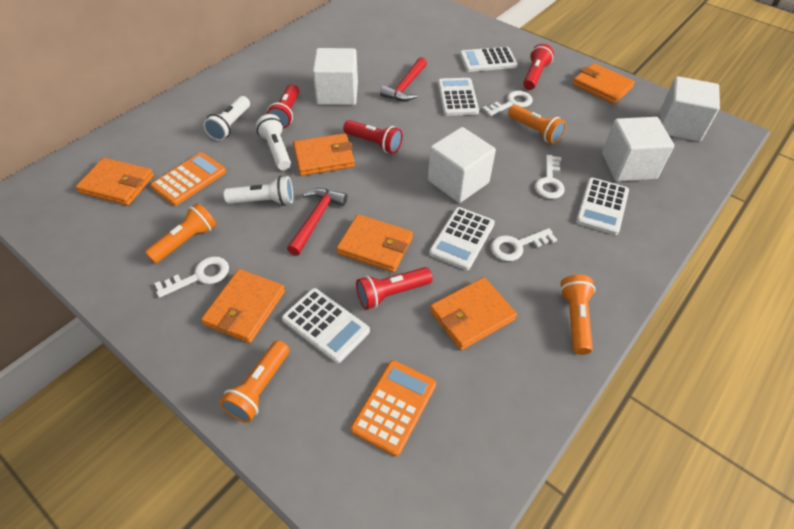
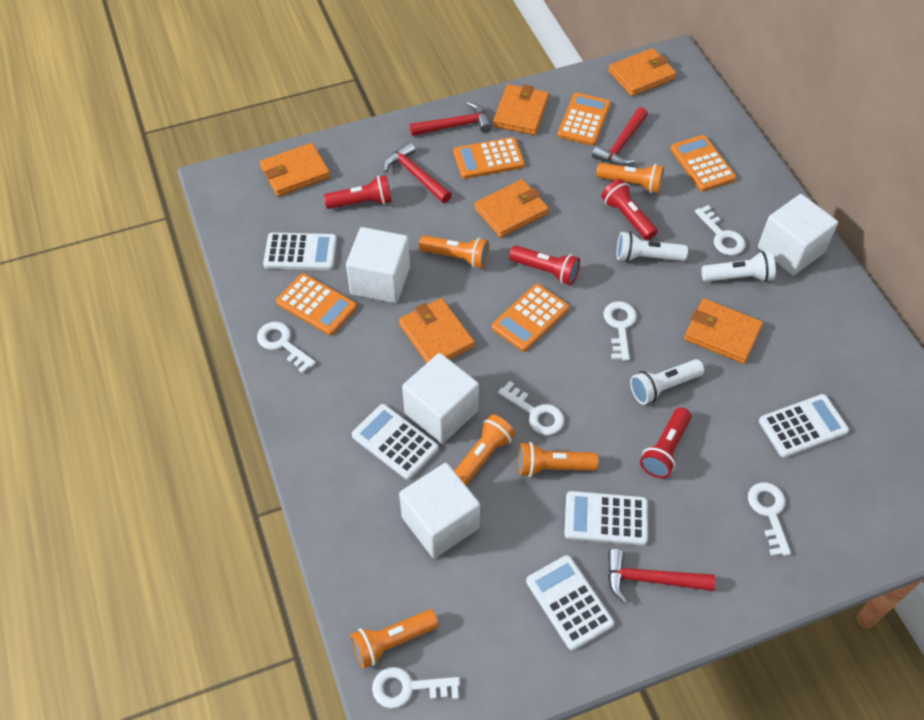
orange calculator: [150,152,226,206] [351,360,436,456] = 2 -> [276,273,357,335] [454,137,525,179] [492,284,569,352] [558,93,611,146] [670,135,736,191] = 5
orange flashlight: [145,203,216,263] [219,340,289,423] [508,105,566,144] [560,275,595,355] = 4 -> [350,609,439,669] [419,235,489,268] [454,414,516,486] [518,442,599,477] [596,163,664,193] = 5
red hammer: [287,188,347,256] [380,57,427,101] = 2 -> [384,142,452,203] [410,102,492,136] [592,107,648,166] [608,549,715,604] = 4
white key: [154,256,229,298] [483,91,533,116] [491,228,557,261] [535,155,565,199] = 4 -> [257,322,316,373] [372,667,460,708] [498,381,564,435] [603,301,637,361] [695,205,745,255] [748,482,791,556] = 6

